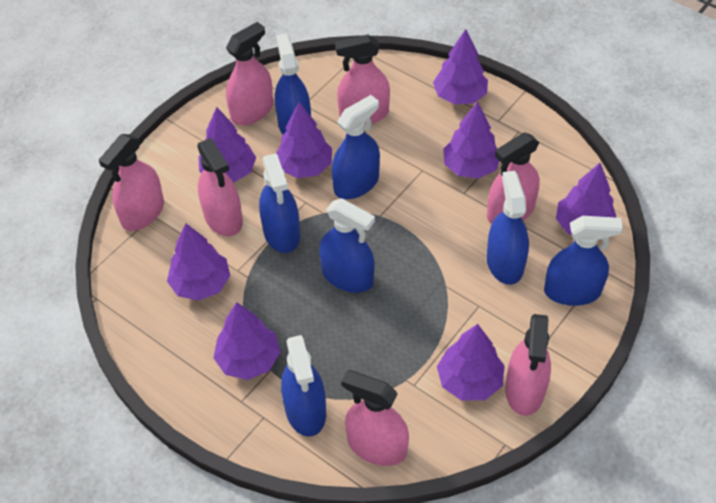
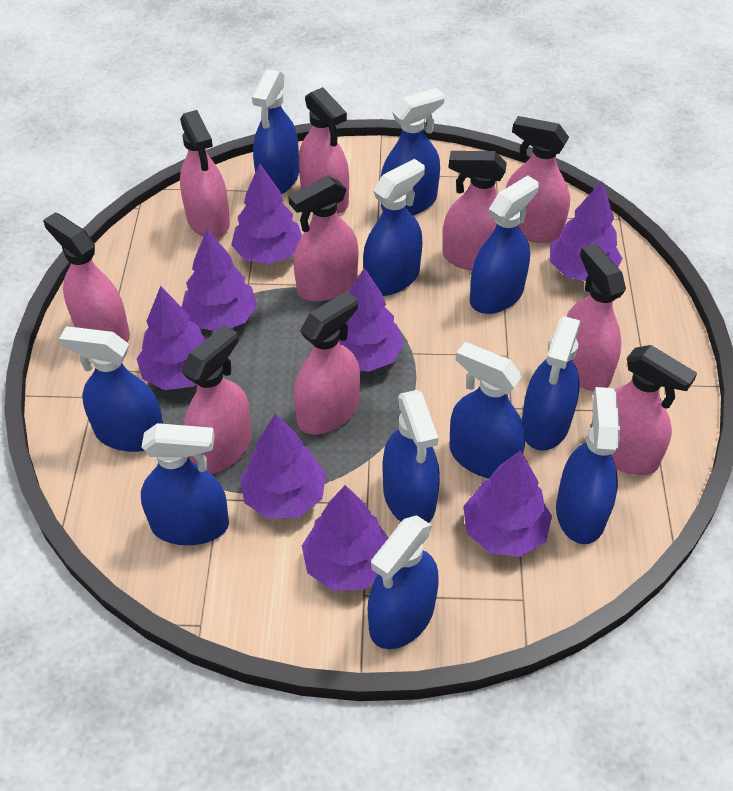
blue spray bottle: [259,154,300,253] [275,33,311,135] [281,335,326,437] [319,198,375,293] [332,95,380,199] [487,171,529,285] [544,216,623,306] = 7 -> [59,327,163,452] [141,423,229,545] [252,69,299,194] [363,159,425,296] [368,515,439,649] [381,88,445,215] [383,390,440,523] [449,342,525,478] [470,176,539,314] [522,316,581,451] [556,387,620,544] = 11
pink spray bottle: [99,134,164,231] [197,138,243,236] [226,22,273,125] [335,35,390,124] [341,370,409,466] [487,132,540,224] [505,314,551,416] = 7 -> [43,212,130,342] [180,110,230,238] [182,325,252,474] [288,175,358,301] [294,291,360,435] [299,87,349,214] [443,151,507,271] [506,116,570,243] [566,244,626,392] [591,345,697,475] = 10

